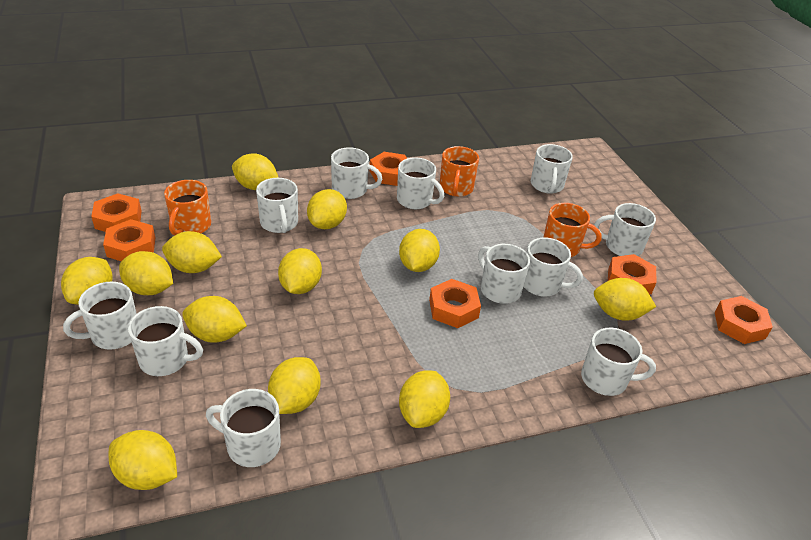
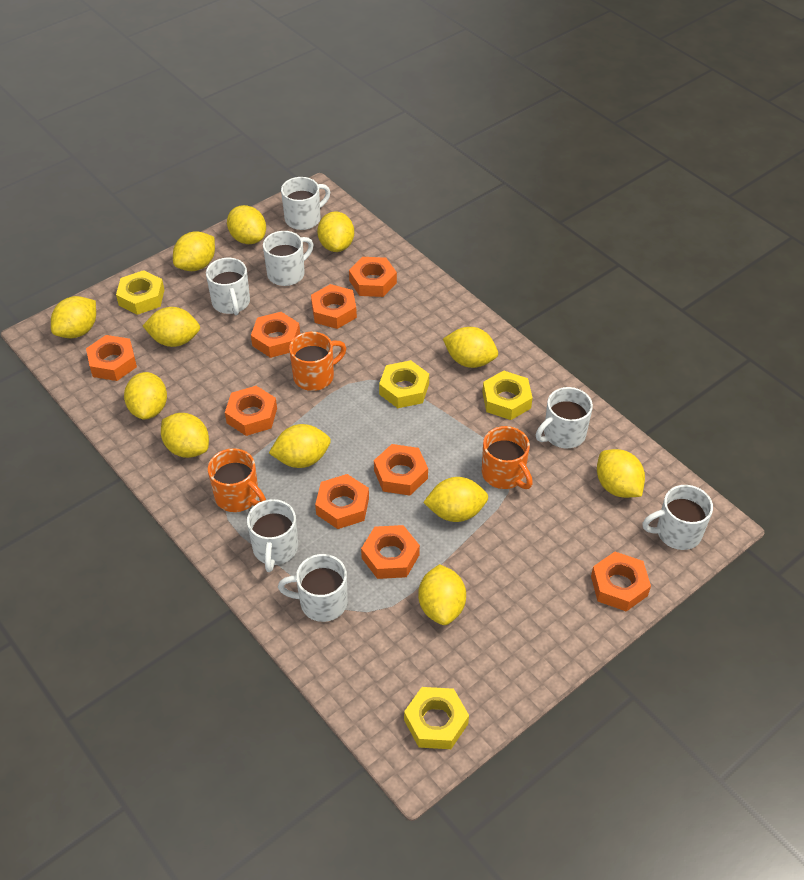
orange nut: [91,193,142,232] [103,219,155,261] [370,152,407,186] [429,279,481,328] [608,254,657,295] [715,296,773,344] = 6 -> [86,335,137,381] [225,386,277,436] [251,312,300,358] [311,284,357,329] [315,474,369,529] [349,257,397,297] [361,525,420,579] [374,444,428,496] [591,552,651,612] = 9
white mug: [63,282,137,350] [128,306,203,376] [206,389,281,467] [256,178,298,233] [331,147,382,199] [397,157,444,209] [478,244,530,304] [524,237,583,297] [531,144,573,194] [581,328,656,396] [594,203,656,256] = 11 -> [206,258,250,315] [247,499,298,572] [263,231,313,286] [278,554,348,622] [281,177,330,230] [536,387,593,448] [642,485,713,550] = 7
yellow nut: none = 0 -> [116,270,164,315] [379,360,429,408] [404,687,469,749] [482,371,533,420] = 4

